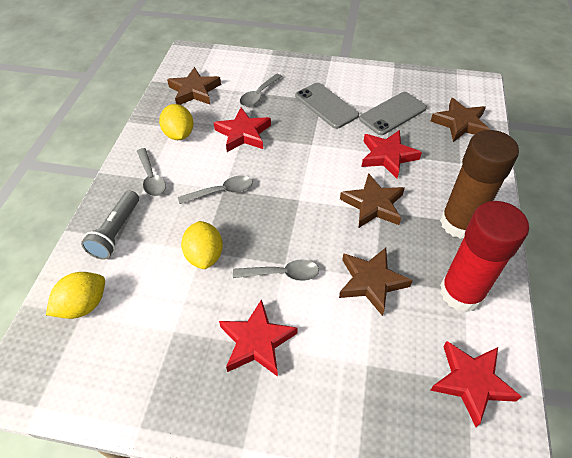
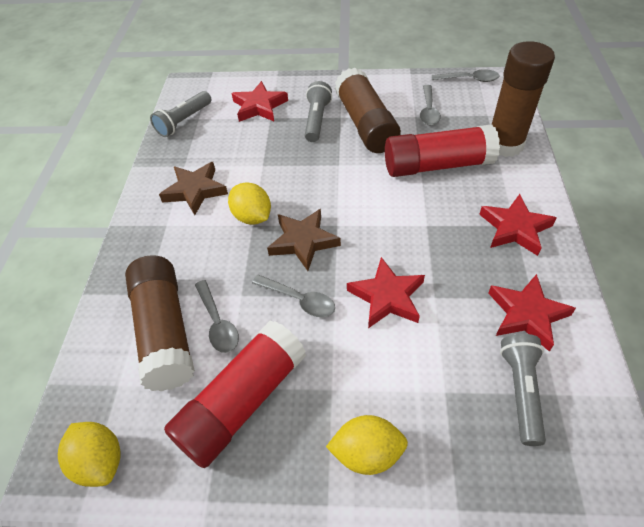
brown glue stick: [440,130,519,239] = 1 -> [125,255,195,391] [335,67,401,153] [492,41,555,157] = 3
brown star: [167,67,221,105] [339,248,413,316] [340,173,405,228] [431,98,490,142] = 4 -> [159,162,228,215] [267,209,341,271] = 2
grey flashlight: [81,191,139,260] = 1 -> [150,91,211,137] [305,81,332,142] [500,334,546,446] = 3
grey phone: [295,83,359,129] [359,92,427,135] = 2 -> none = 0
red glue stick: [440,201,529,312] = 1 -> [164,320,306,468] [385,124,500,177] = 2

